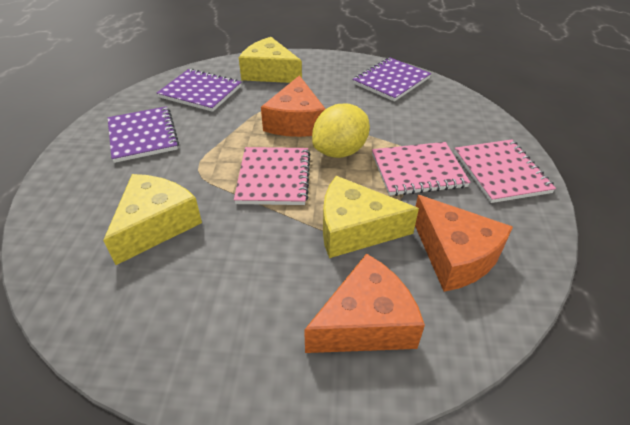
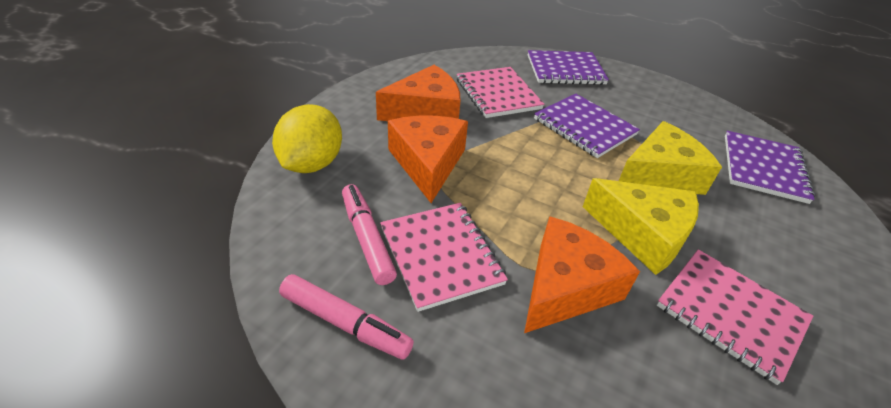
pink marker: none = 0 -> [279,274,414,359] [342,184,397,285] = 2
yellow cheese: [103,174,202,265] [239,37,302,83] [323,176,419,258] = 3 -> [583,178,699,275] [619,121,722,195] = 2

